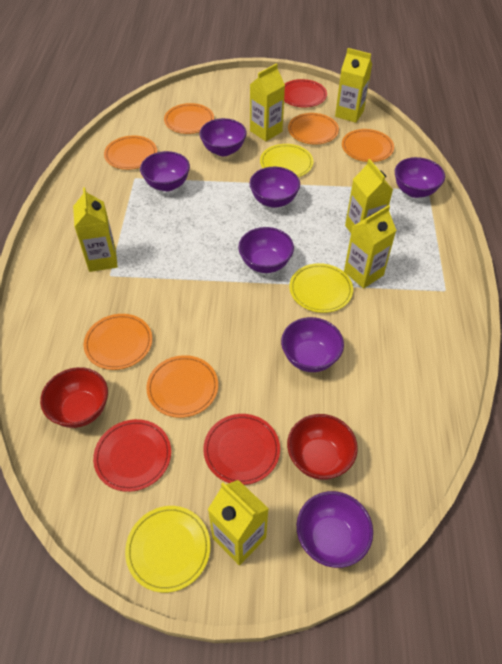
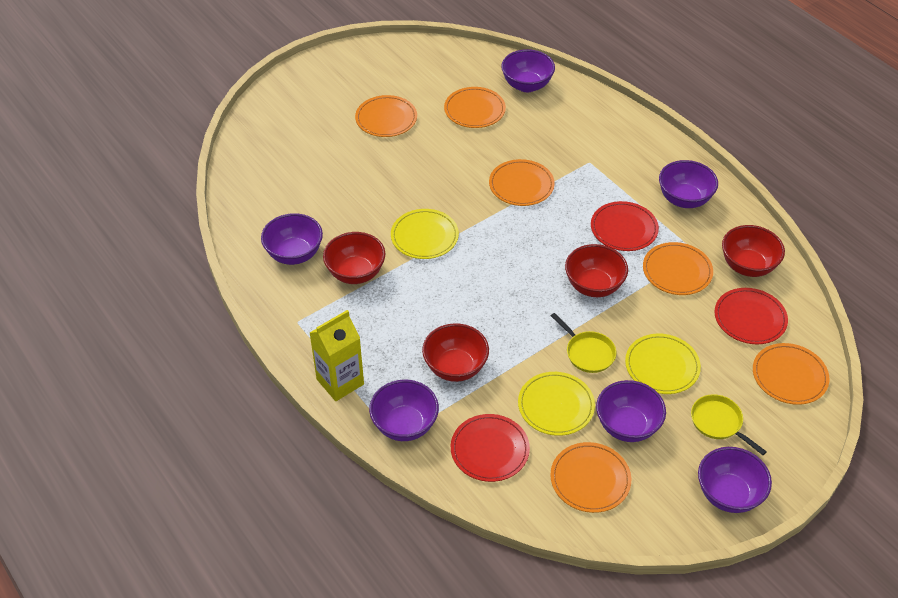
purple bowl: [140,151,190,191] [200,118,247,156] [238,227,294,273] [249,167,300,208] [281,317,344,372] [297,491,373,568] [395,157,445,198] = 7 -> [261,213,323,265] [369,380,439,441] [501,49,555,92] [596,380,666,442] [659,160,718,208] [698,447,772,513] = 6
red bowl: [40,367,108,428] [287,414,358,480] = 2 -> [323,232,385,284] [422,323,489,382] [565,244,628,297] [722,225,785,277] = 4
yellow carton: [73,187,118,272] [208,480,269,565] [250,63,285,141] [335,48,372,123] [344,205,397,288] [345,159,393,233] = 6 -> [310,310,364,401] = 1
yellow pan: none = 0 -> [551,313,616,373] [691,394,767,455] = 2

